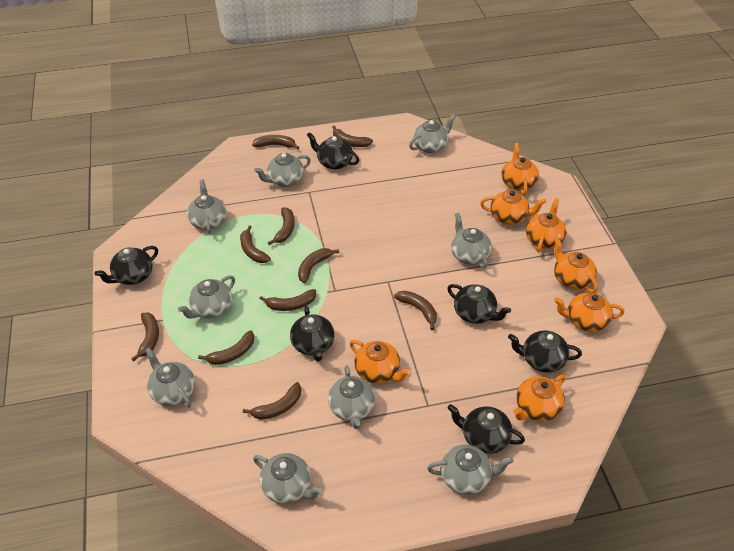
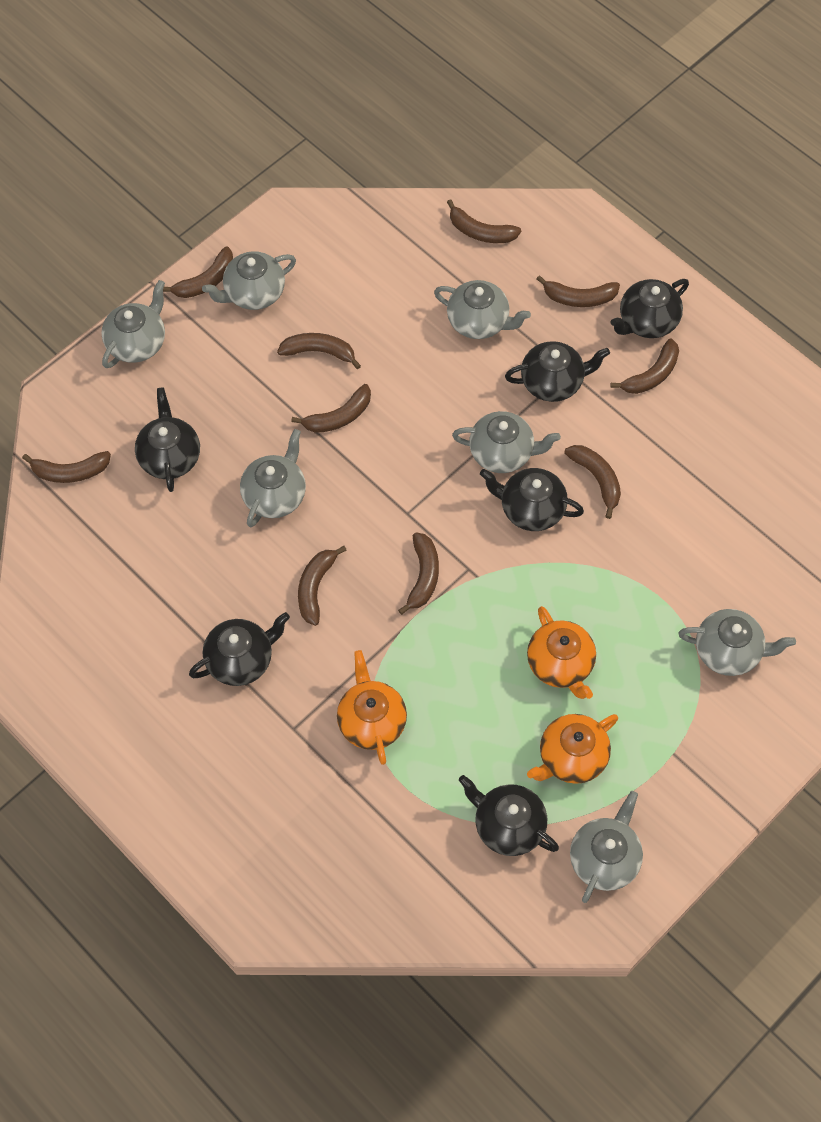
grey teapot: [145,348,195,408] [178,276,235,319] [187,180,226,234] [253,453,323,504] [254,153,311,187] [328,366,376,429] [409,114,456,153] [427,445,513,495] [451,213,492,268] = 9 -> [101,280,165,368] [202,251,296,310] [240,429,306,527] [434,280,531,339] [452,411,561,473] [570,791,643,903] [678,609,796,676] = 7
orange teapot: [350,340,411,384] [480,190,546,225] [501,143,539,195] [514,375,565,422] [526,198,566,252] [554,237,598,293] [554,292,625,332] = 7 -> [337,650,407,765] [527,606,596,699] [527,714,618,784] = 3

